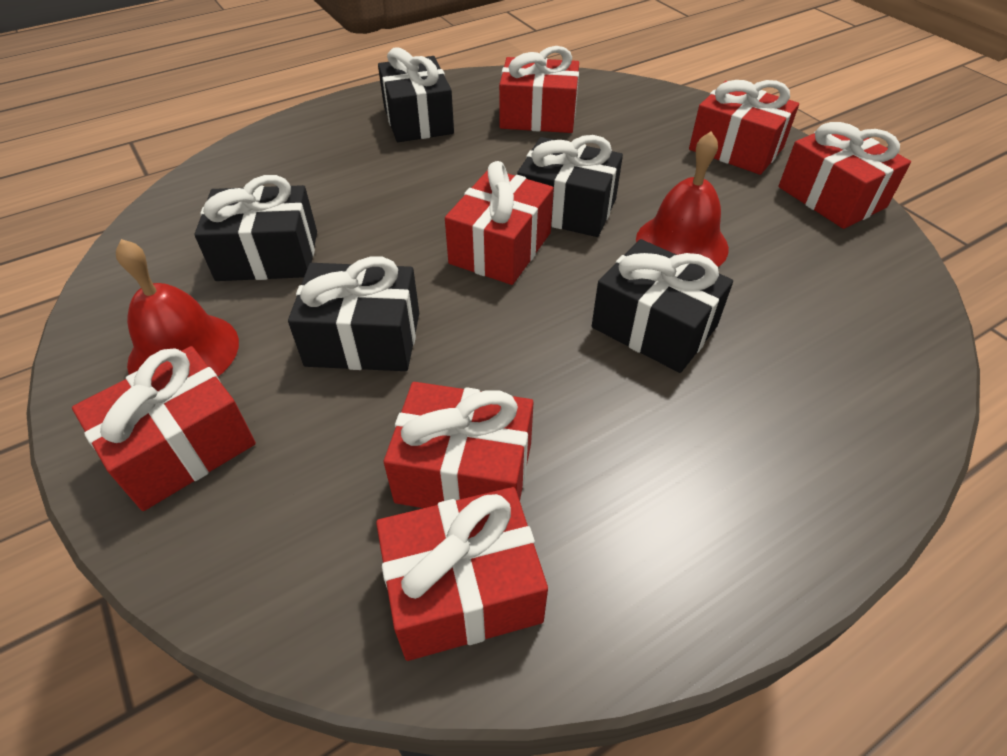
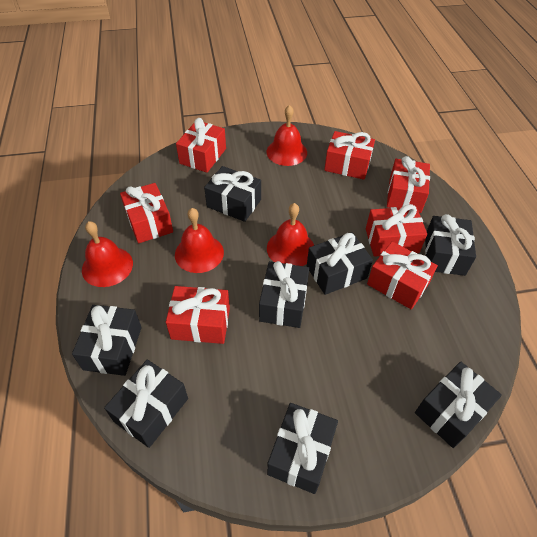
black gift: [194,175,317,281] [288,256,419,371] [378,47,454,142] [517,135,623,237] [592,239,733,373] = 5 -> [72,305,142,376] [104,360,188,448] [204,166,261,222] [259,261,309,328] [267,403,338,494] [307,232,373,295] [415,361,502,448] [425,214,476,276] = 8
red bell: [116,239,239,376] [636,132,729,267] = 2 -> [82,221,133,287] [175,208,224,273] [266,105,307,166] [267,203,314,266] = 4

